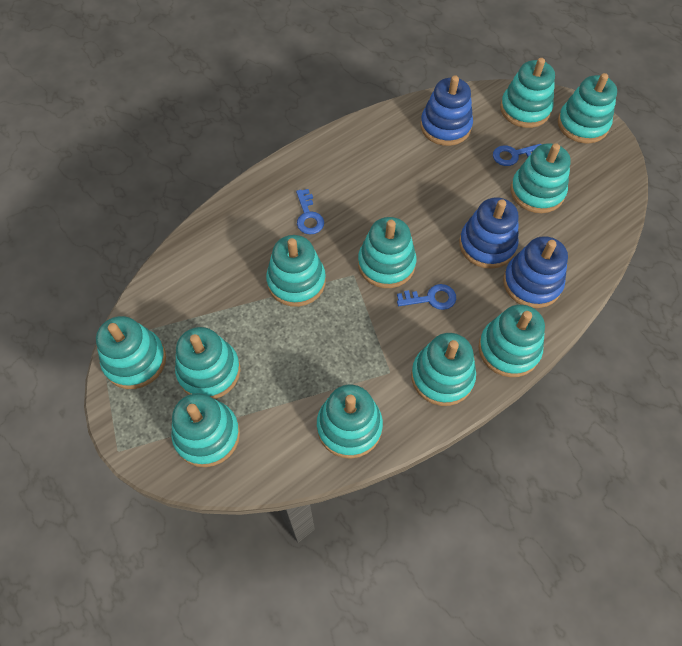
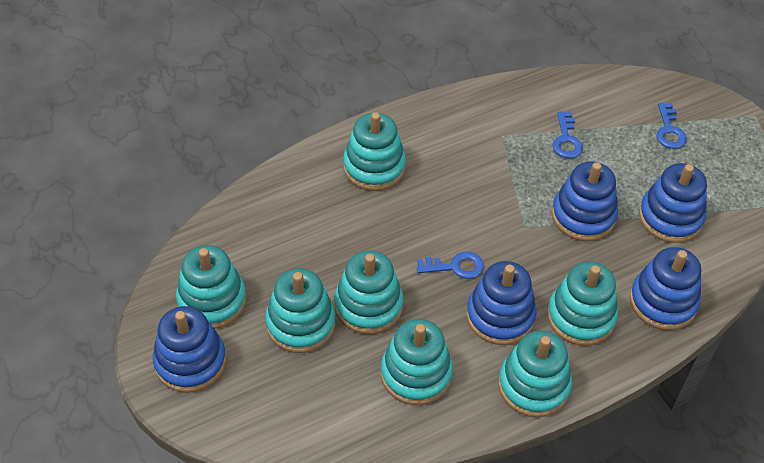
blue stacking toy: [420,76,473,146] [459,197,519,269] [503,236,568,308] = 3 -> [153,306,226,393] [466,261,537,345] [552,162,618,241] [630,247,701,330] [639,163,707,243] = 5
turquoise stacking toy: [96,316,166,389] [171,393,240,467] [175,327,240,399] [266,235,326,307] [317,385,383,459] [358,217,416,288] [411,333,476,406] [478,304,545,377] [500,58,555,128] [511,143,571,213] [558,73,617,144] = 11 -> [176,245,246,329] [265,268,335,353] [334,250,403,334] [343,112,406,191] [381,319,453,405] [498,331,572,417] [547,262,618,346] = 7

